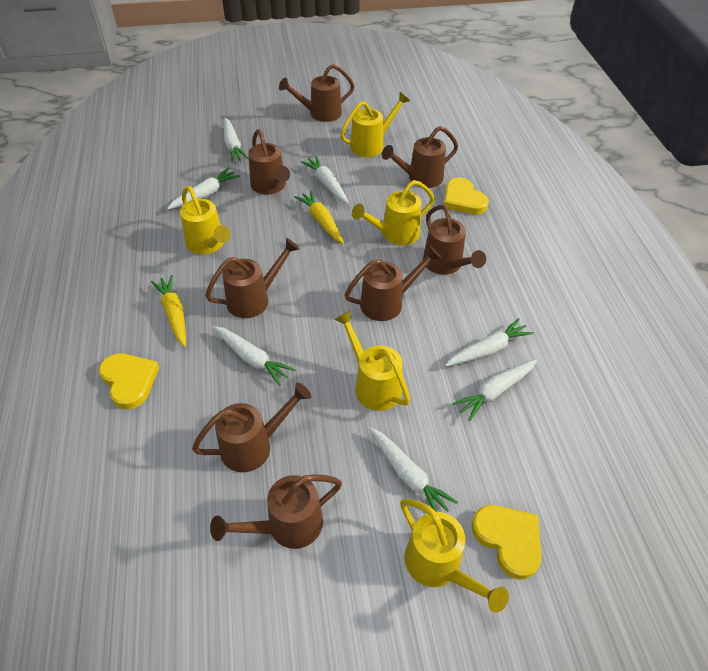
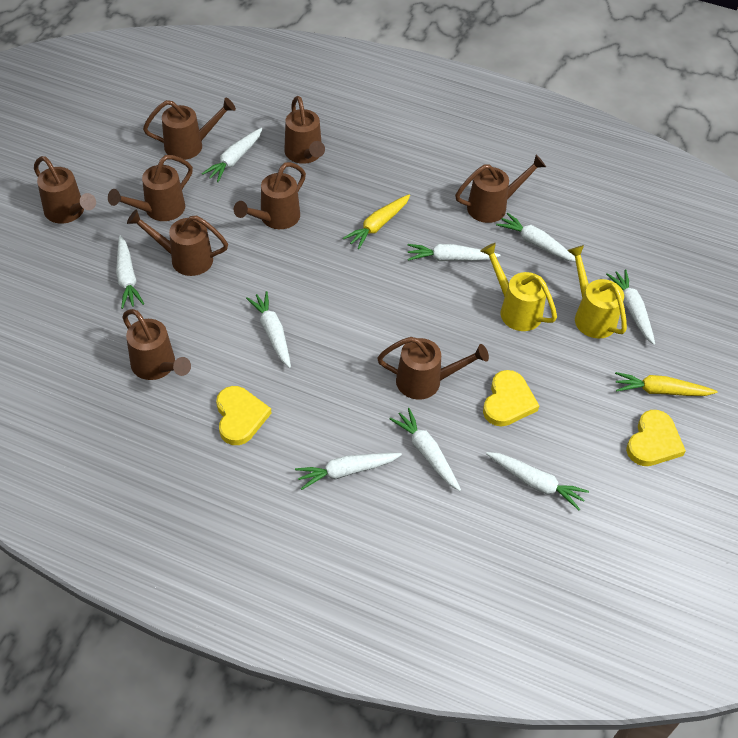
brown watering can: [192,382,311,472] [205,238,300,318] [210,474,342,549] [248,129,290,195] [279,64,355,122] [345,246,442,321] [382,126,458,188] [423,205,486,275] = 8 -> [34,156,96,224] [108,155,193,221] [122,309,191,380] [127,209,228,276] [143,98,236,160] [234,162,306,229] [284,96,325,164] [377,337,489,400] [455,155,546,223] = 9
white carrot: [167,168,240,209] [212,326,296,386] [224,118,249,163] [301,156,349,203] [369,427,458,512] [445,318,534,367] [452,359,537,421] = 7 -> [116,236,144,309] [202,128,262,182] [246,291,291,368] [295,453,402,490] [390,408,461,491] [408,244,501,261] [486,452,589,510] [496,213,576,262] [606,269,655,345] = 9
yellow watering can: [180,186,230,254] [335,311,410,411] [340,92,410,157] [352,180,435,245] [400,499,509,613] = 5 -> [481,243,557,331] [567,245,627,339] = 2

